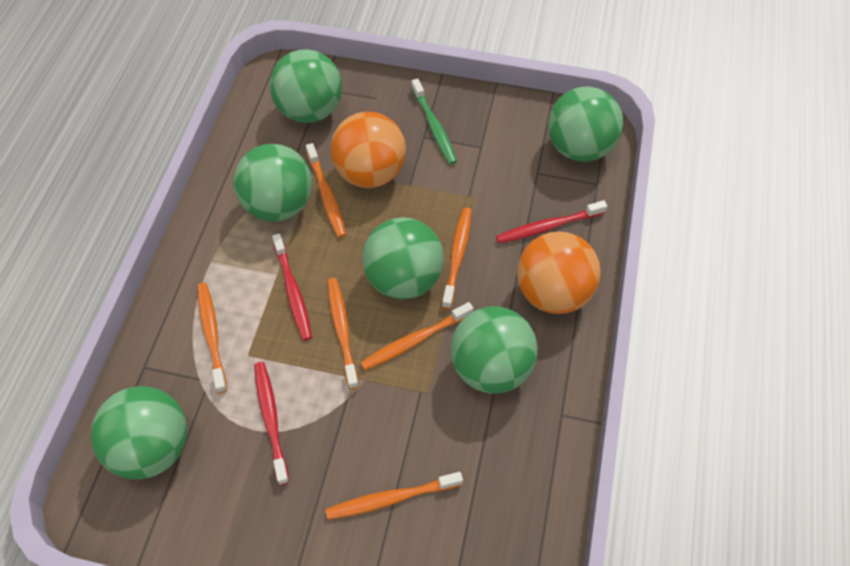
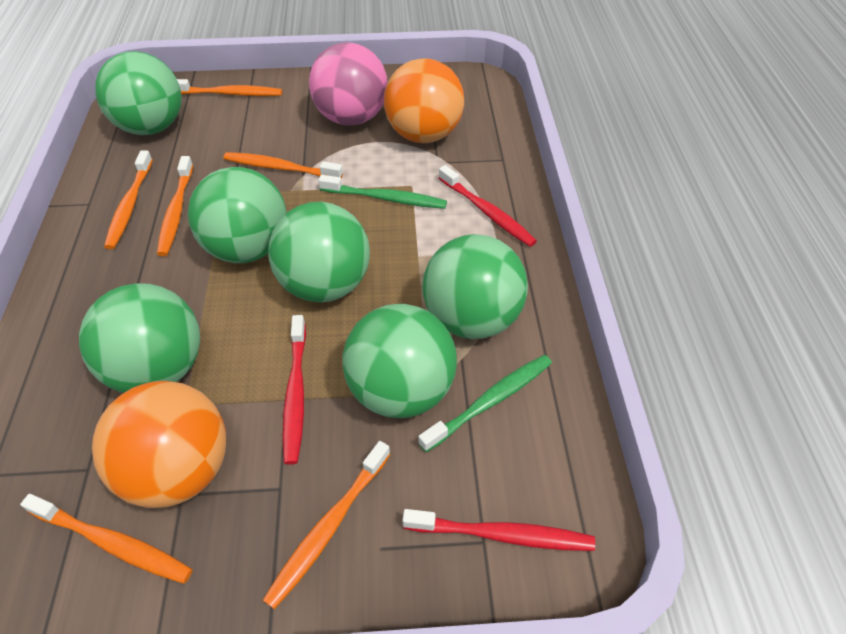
green toothbrush: [411,79,457,164] = 1 -> [318,175,447,209] [418,355,552,452] = 2
pink ball: none = 0 -> [309,43,387,126] = 1

